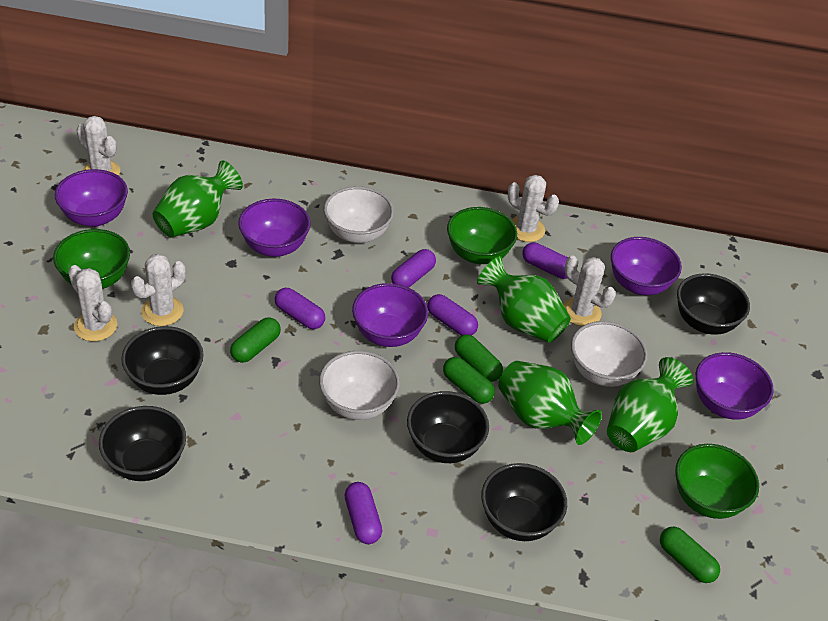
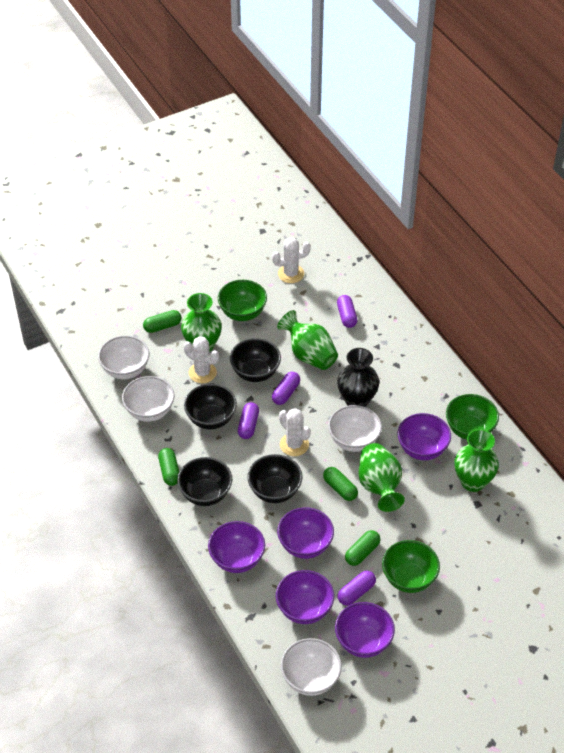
black bowl: [99,406,186,481] [121,326,204,395] [407,391,489,463] [481,463,567,541] [677,273,750,335] = 5 -> [177,457,232,506] [184,384,237,429] [230,338,281,382] [247,454,303,503] = 4
black vase: none = 0 -> [337,348,379,407] = 1
purple capsule: [275,288,325,329] [344,482,382,544] [391,249,436,287] [427,294,478,336] [522,242,568,279] = 5 -> [238,402,259,439] [272,372,300,405] [337,295,357,328] [338,570,376,605] = 4
white bowl: [319,351,400,420] [324,186,394,243] [571,321,648,387] = 3 -> [98,336,149,379] [122,376,175,422] [281,638,342,696] [328,405,382,452] = 4
white cactus: [68,265,117,341] [77,116,120,176] [131,254,185,326] [508,175,559,242] [563,256,616,326] = 5 -> [184,336,219,383] [272,237,311,283] [279,408,311,456] = 3

